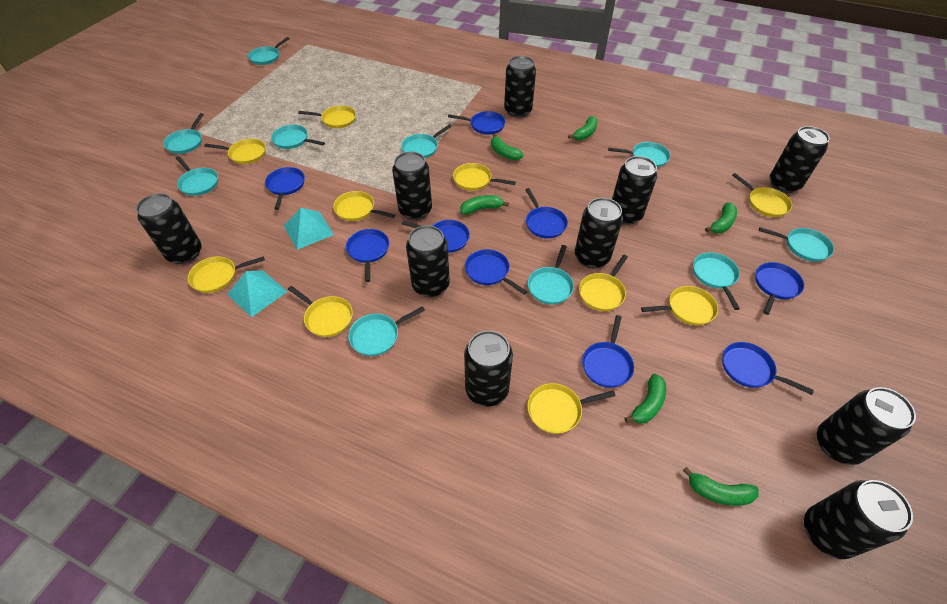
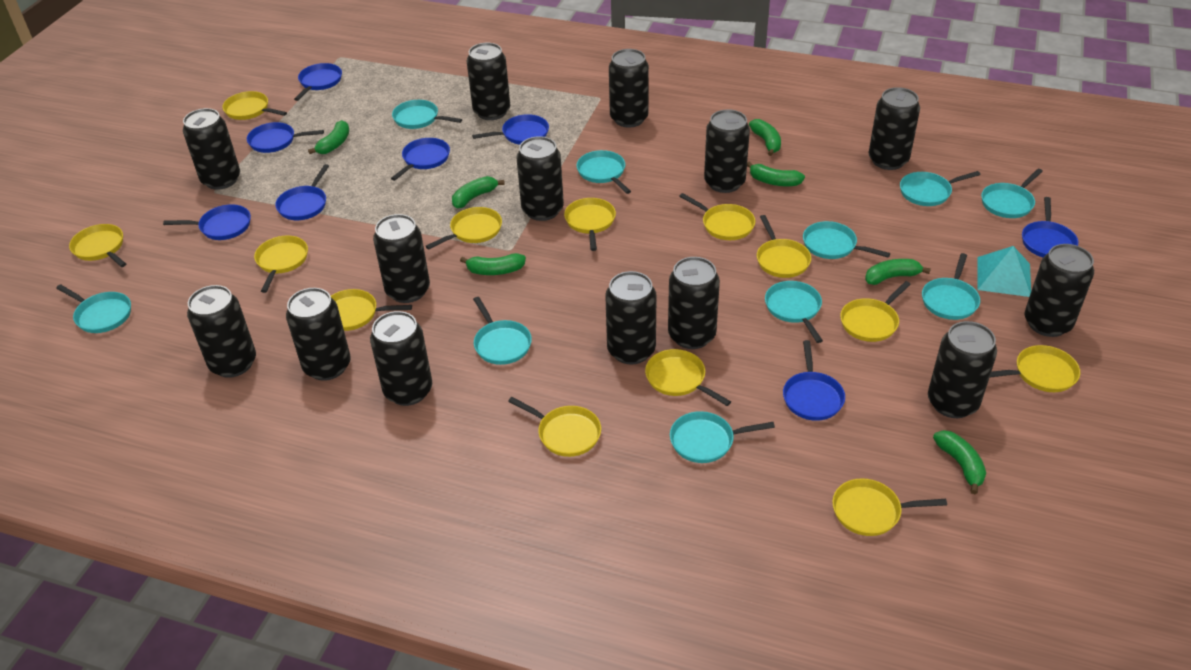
black can: [136,193,202,264] [392,152,432,220] [406,225,450,297] [464,331,513,407] [504,56,536,118] [575,197,623,268] [612,156,657,225] [770,126,830,193] [804,480,913,559] [817,387,916,465] = 10 -> [183,108,240,190] [187,285,256,378] [286,288,351,381] [370,311,432,406] [373,214,430,303] [467,43,510,120] [517,136,564,221] [605,271,657,364] [609,49,649,128] [668,257,720,349] [704,109,750,193] [869,87,920,170] [928,321,997,418] [1024,244,1094,337] = 14
blue pan: [265,167,305,210] [346,229,389,282] [402,220,470,253] [448,111,505,135] [465,249,527,295] [525,188,568,238] [582,315,634,388] [722,342,814,395] [755,262,804,315] = 9 -> [163,204,251,240] [247,122,324,153] [275,164,329,220] [294,63,342,101] [391,138,450,181] [472,114,549,145] [783,340,845,421] [1022,197,1078,257] = 8
green banana: [460,195,509,215] [491,134,523,161] [568,116,598,140] [625,374,666,424] [683,467,759,506] [705,202,737,233] = 6 -> [308,120,349,154] [452,176,505,208] [460,253,526,275] [747,161,805,186] [749,119,781,156] [865,259,931,285] [933,430,986,494] = 7
turquoise pyramid: [227,270,288,317] [284,208,334,250] = 2 -> [977,246,1031,297] = 1
yellow pan: [188,256,265,293] [204,139,266,164] [288,286,353,337] [298,105,356,128] [333,191,395,221] [453,163,516,191] [527,383,616,434] [579,255,628,311] [641,286,718,326] [732,173,792,217] = 10 -> [69,224,126,267] [222,91,287,120] [254,236,308,293] [331,289,412,331] [426,207,502,250] [508,397,601,457] [564,198,616,251] [645,349,731,406] [679,193,755,240] [757,215,811,278] [832,478,947,536] [840,281,911,342] [990,345,1080,392] = 13

